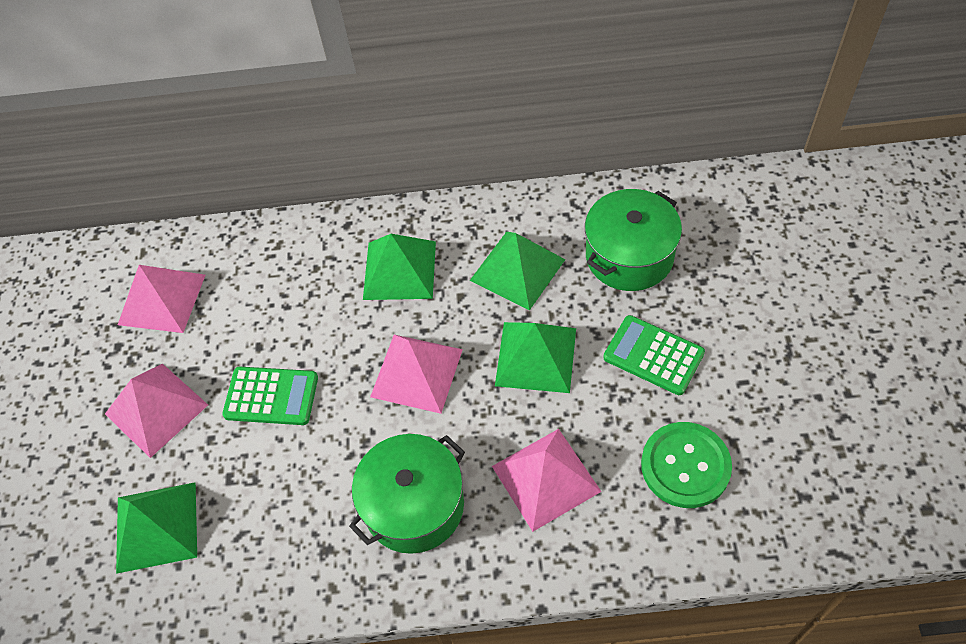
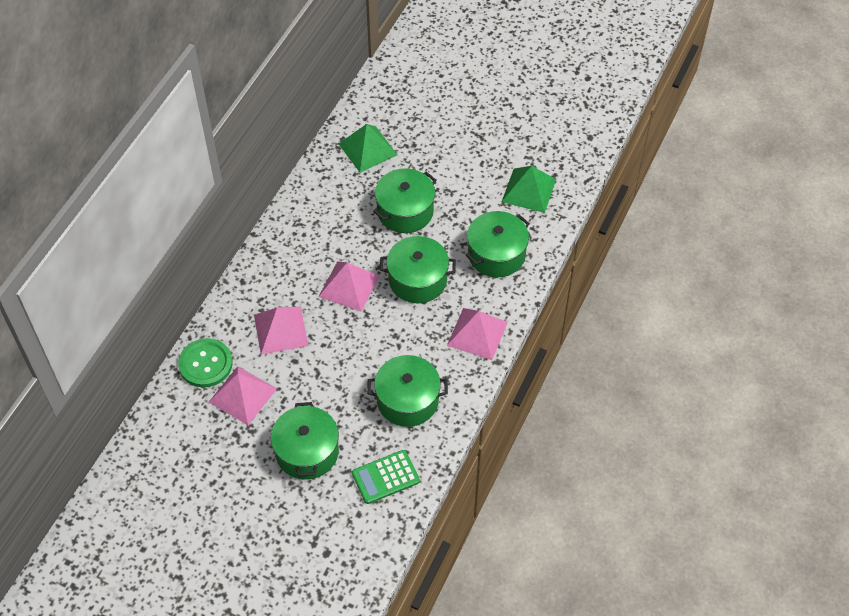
green calculator: [222,367,318,425] [603,315,705,395] = 2 -> [352,450,420,504] = 1
green pot: [349,434,465,554] [585,189,682,291] = 2 -> [271,402,339,480] [367,355,448,427] [373,168,437,233] [380,236,456,303] [466,211,530,277] = 5
green pyramid: [116,482,197,574] [363,234,436,300] [470,232,566,311] [495,322,576,393] = 4 -> [339,124,397,173] [502,166,556,213] = 2

